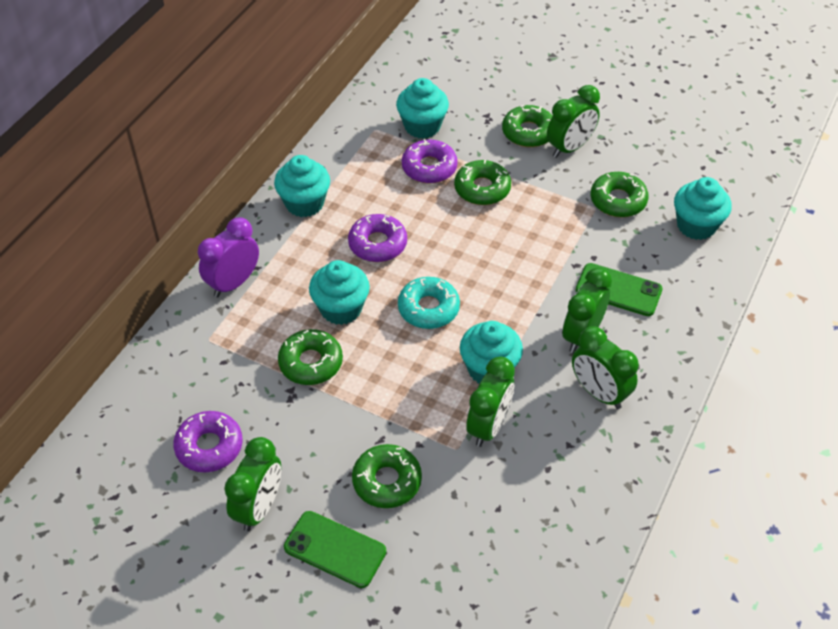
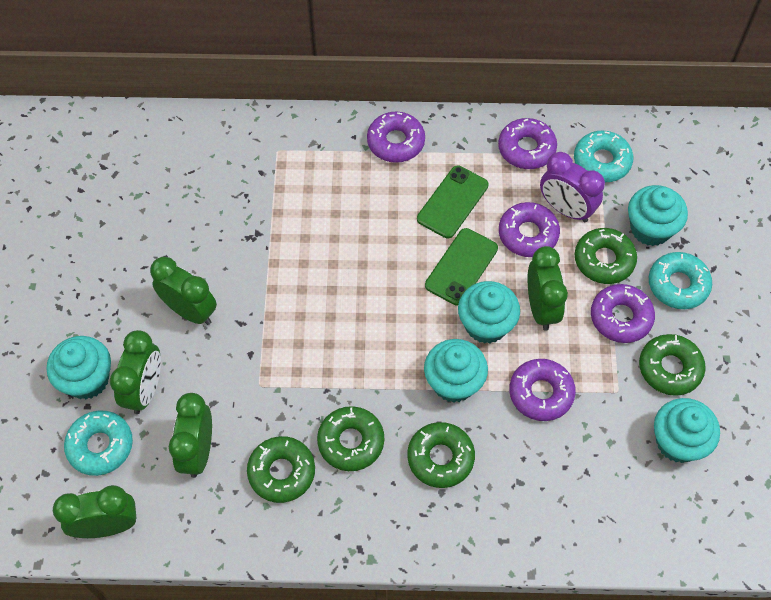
purple donut: [173,411,243,472] [348,214,407,262] [402,139,458,184] = 3 -> [367,111,425,163] [498,118,557,169] [499,202,560,257] [509,359,576,421] [591,284,655,343] = 5
turquoise donut: [398,277,460,329] = 1 -> [64,411,133,476] [574,130,633,182] [649,252,712,309] = 3

